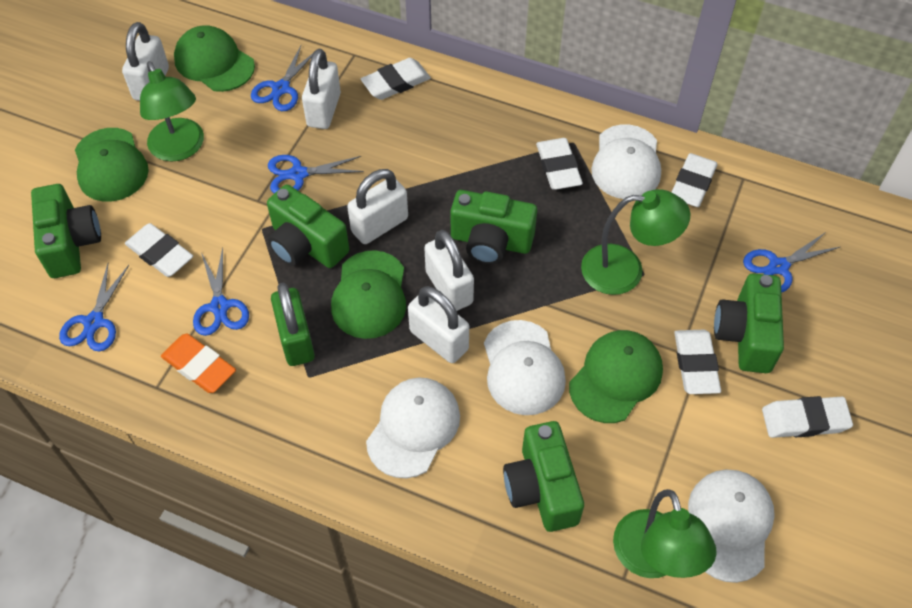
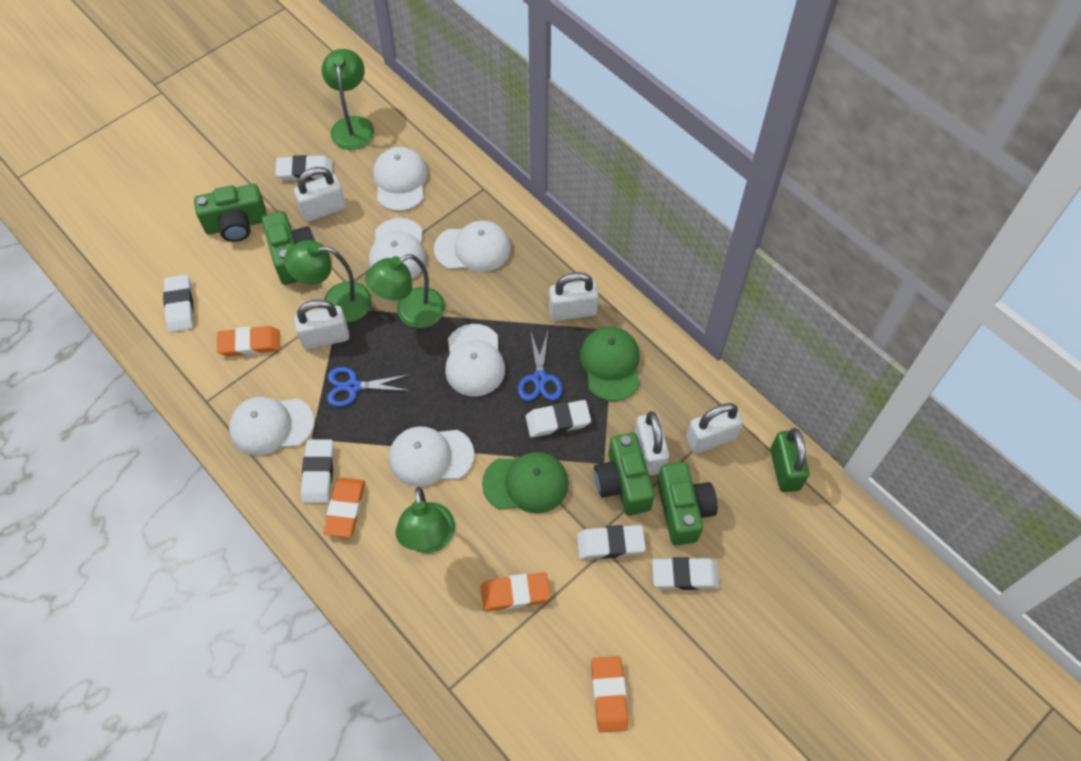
blue scissors: [59,264,129,352] [193,248,249,336] [251,46,313,111] [268,155,364,193] [743,232,840,293] = 5 -> [327,367,410,407] [518,331,562,401] = 2
green camera: [31,184,101,278] [267,184,349,268] [451,190,537,264] [503,421,584,532] [714,273,784,373] = 5 -> [194,184,267,242] [262,211,315,285] [594,433,655,516] [657,462,718,546] = 4
green cap: [75,128,149,202] [174,25,255,92] [331,250,406,339] [569,330,663,423] = 4 -> [482,452,569,514] [580,327,640,401] = 2
green lamp: [140,61,204,162] [581,189,691,295] [613,489,716,578] = 3 -> [284,240,372,322] [322,49,375,150] [365,254,445,328] [395,487,455,553] = 4
orange eraser: [161,334,236,393] = 1 -> [217,326,280,356] [324,478,365,537] [481,572,551,611] [591,656,628,733] = 4
white cap: [366,377,460,478] [484,320,566,415] [591,124,661,199] [688,470,775,583] = 4 -> [229,397,314,456] [369,218,426,279] [373,147,428,211] [389,426,474,487] [434,221,511,272] [445,324,505,396] = 6

